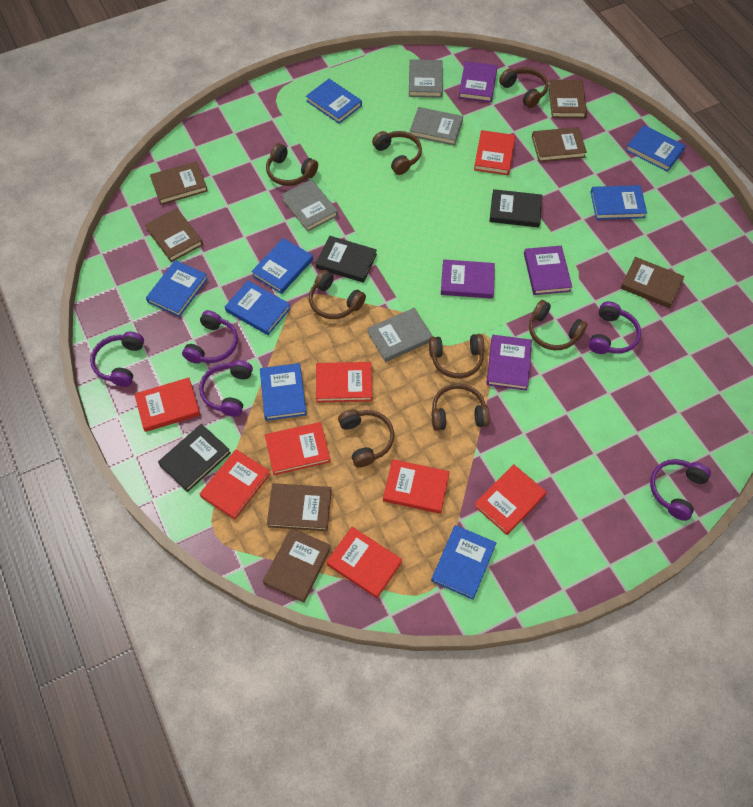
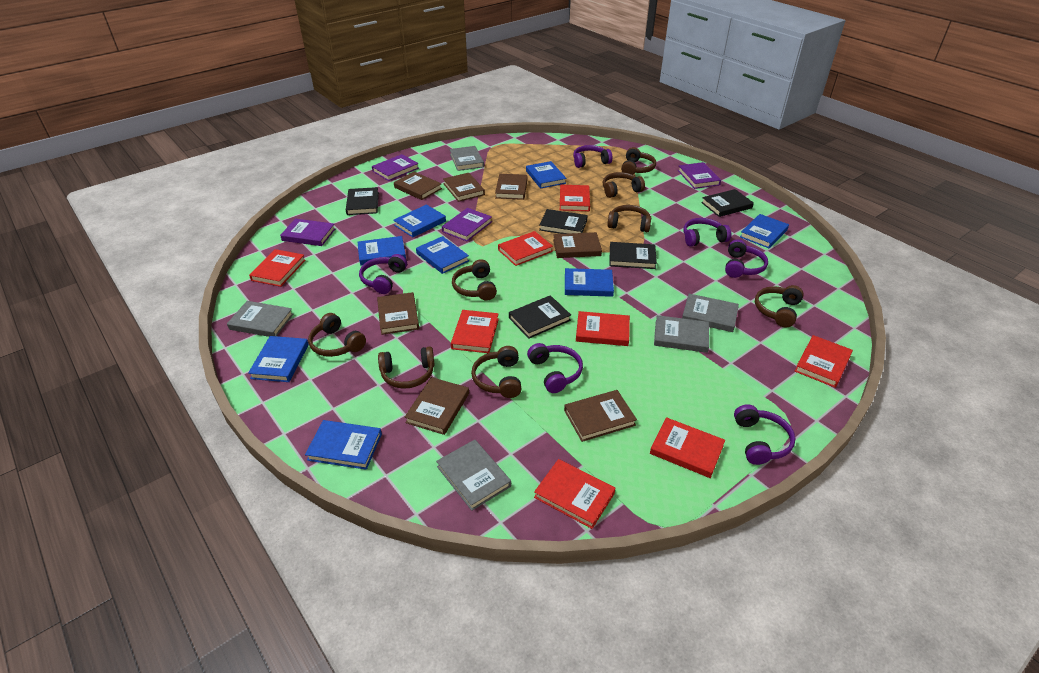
black book: [158,424,231,492] [316,236,377,283] [489,189,542,227] = 3 -> [346,187,379,215] [509,295,571,339] [539,209,588,234] [609,242,657,269] [701,189,754,217] = 5
grey book: [281,179,338,232] [367,308,433,362] [409,59,443,98] [410,107,463,146] = 4 -> [227,301,293,337] [436,440,511,511] [449,146,484,171] [654,315,709,353] [682,294,739,332] = 5
purple headphones: [90,332,144,387] [182,310,238,364] [199,360,253,417] [588,301,641,354] [650,459,711,521] = 5 -> [359,254,407,294] [527,343,583,393] [573,145,612,168] [684,218,731,247] [725,239,768,278] [734,404,796,465] = 6

